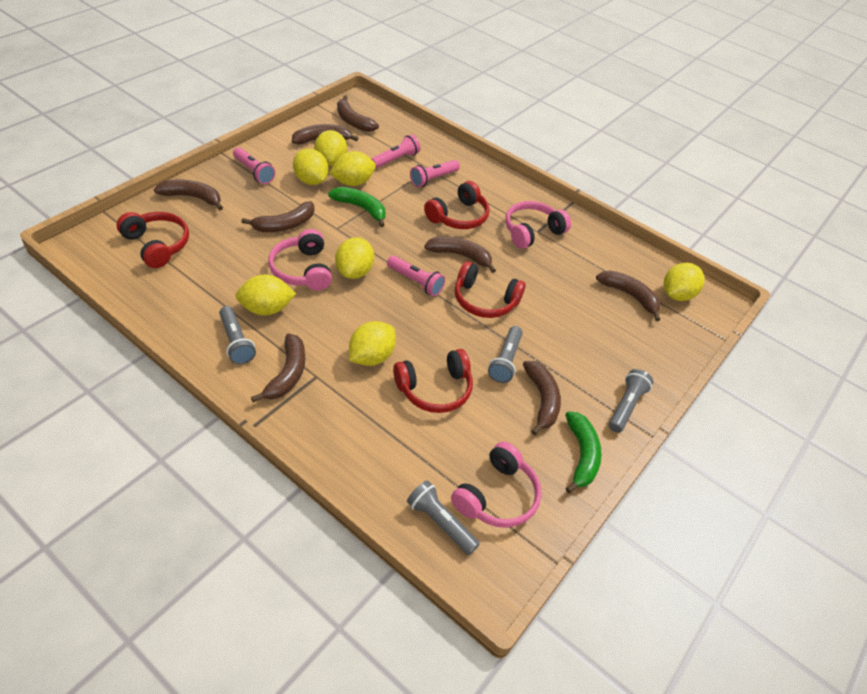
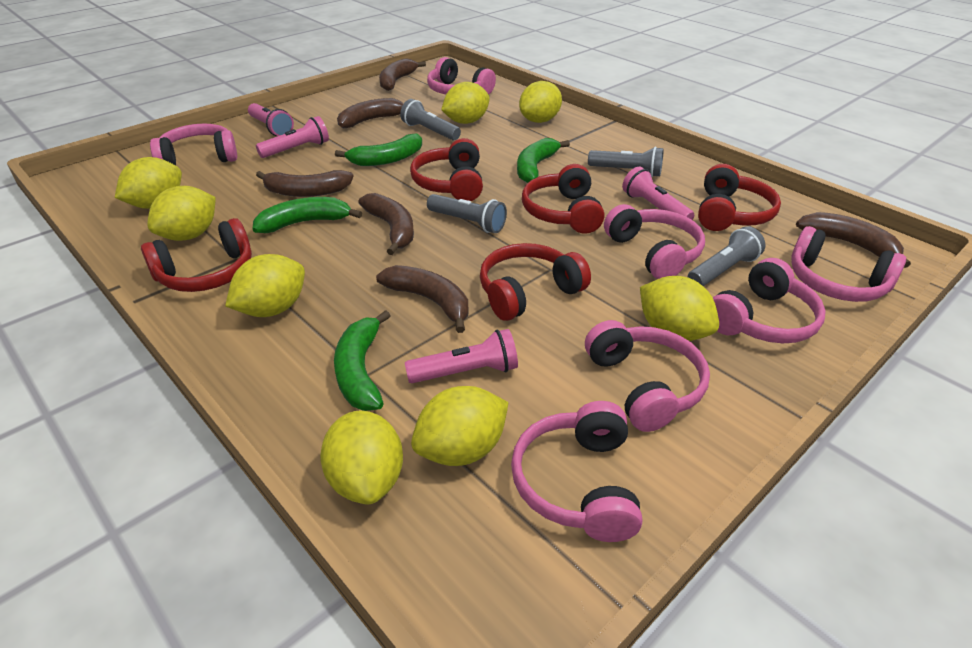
brown banana: [154,179,223,210] [241,201,315,232] [251,334,305,402] [292,124,358,144] [337,95,379,132] [424,236,496,273] [523,361,561,435] [596,270,661,321] = 8 -> [256,170,354,197] [337,98,404,129] [358,193,414,255] [376,265,468,333] [379,58,426,91] [796,212,911,268] = 6
green banana: [328,187,386,227] [565,411,602,493] = 2 -> [253,197,362,233] [334,310,390,411] [335,133,422,166] [517,138,570,183] = 4
pink headphones: [268,229,332,291] [451,442,542,528] [505,201,571,249] = 3 -> [150,124,237,165] [427,57,496,94] [511,401,642,542] [585,320,710,432] [604,204,705,279] [713,258,826,343] [791,226,906,302] = 7
red headphones: [117,212,189,268] [393,349,473,413] [424,181,489,229] [455,261,526,318] = 4 -> [141,218,252,292] [410,138,483,201] [480,243,591,321] [522,164,604,234] [698,164,781,231] = 5
yellow lemon: [235,275,296,315] [293,148,329,185] [314,130,347,166] [329,151,376,186] [335,237,374,279] [349,321,396,366] [663,263,705,301] = 7 -> [115,157,182,209] [147,186,216,241] [225,254,305,317] [320,411,403,504] [411,386,509,466] [441,82,490,124] [519,81,562,123] [640,276,719,341] = 8

